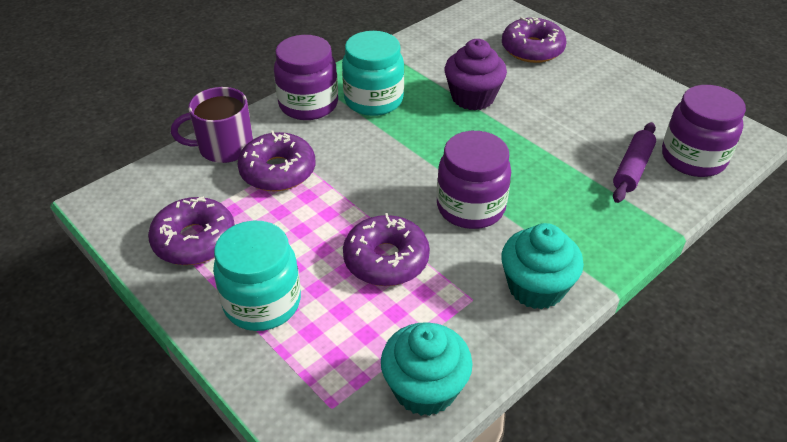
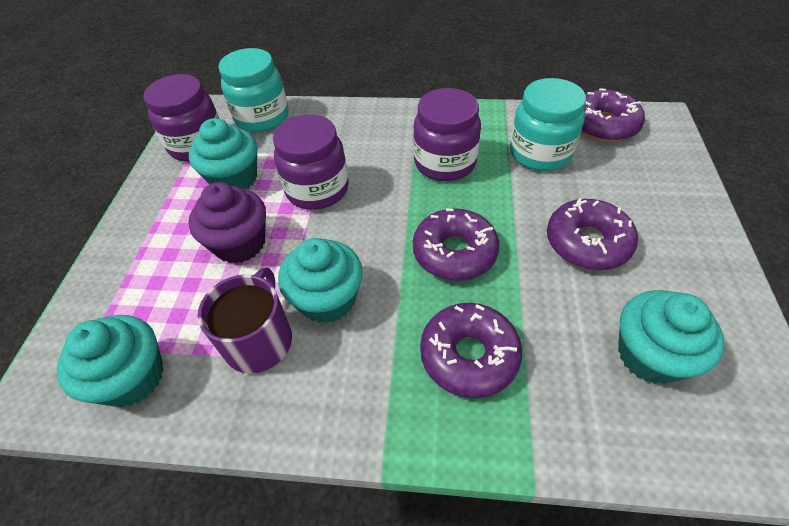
purple rolling pin: [613,122,656,203] = 1 -> none = 0
turquoise cupcake: [381,322,473,416] [501,223,584,309] = 2 -> [57,315,163,407] [189,118,257,189] [278,238,363,323] [618,290,724,384] = 4

